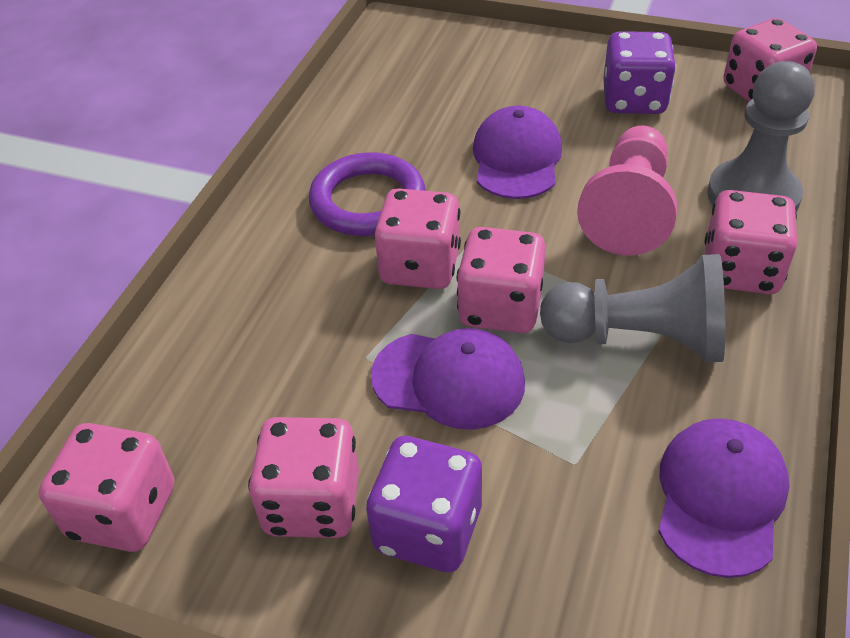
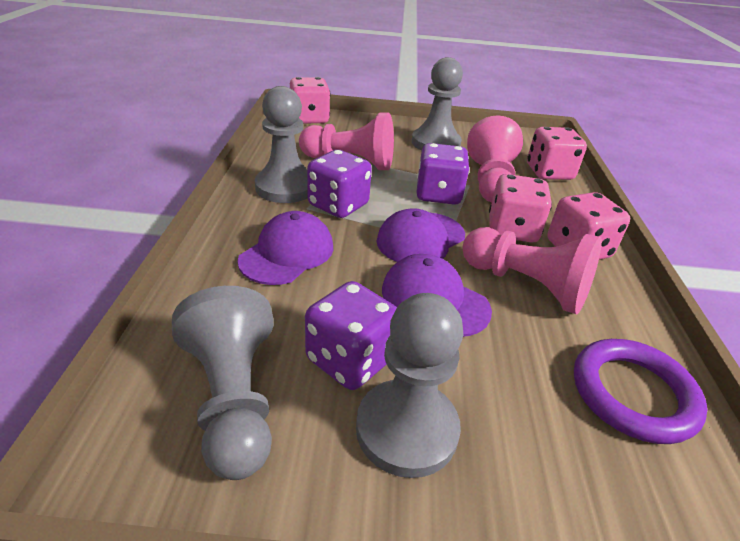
grey pawn: [540,254,725,362] [707,61,815,212] = 2 -> [172,286,274,480] [255,86,308,203] [356,293,463,478] [412,57,463,151] = 4
pink dice: [39,423,174,552] [248,417,359,538] [374,188,461,289] [456,227,546,333] [704,190,797,294] [724,18,817,101] = 6 -> [290,77,330,124] [489,174,552,242] [527,127,587,180] [547,192,630,260] = 4
pink pawn: [577,126,677,256] = 1 -> [299,113,394,170] [463,227,602,314] [467,115,523,202] = 3
purple dice: [366,436,482,572] [603,31,676,114] = 2 -> [305,281,397,390] [307,150,372,218] [417,143,470,205] = 3

